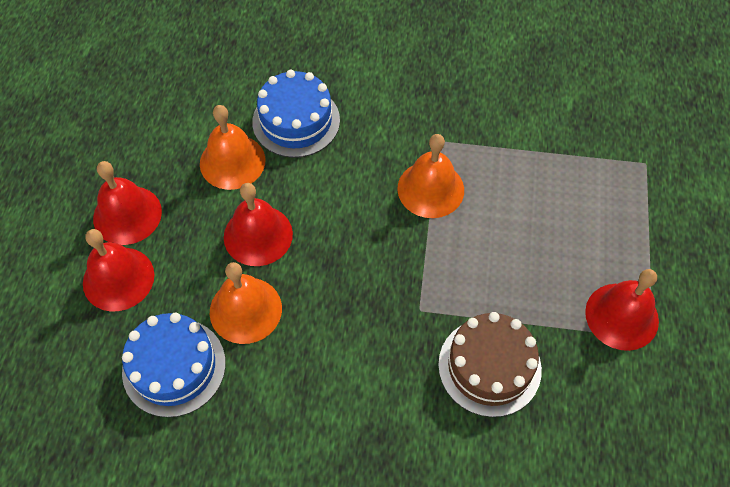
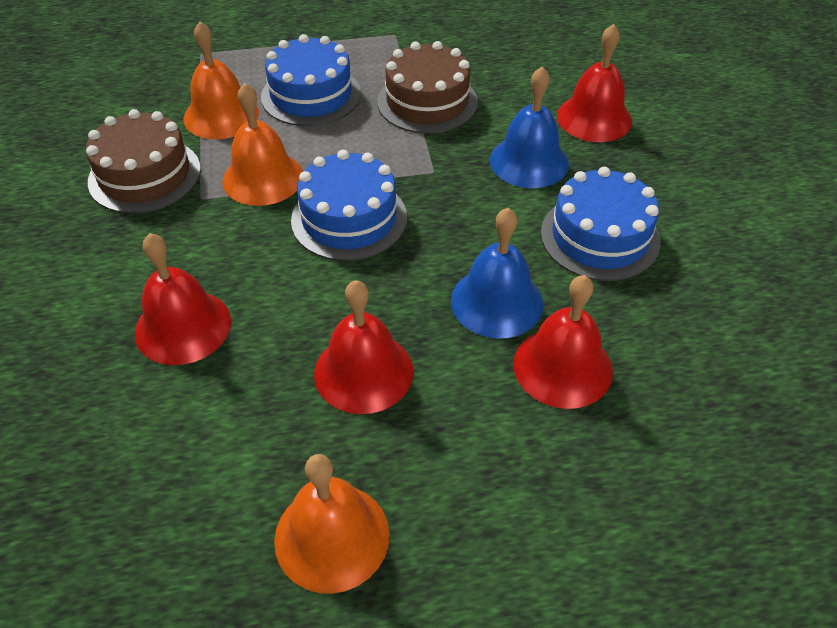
blue bell: none = 0 -> [451,208,543,339] [490,67,569,188] = 2
blue cake: [122,313,226,417] [252,70,340,158] = 2 -> [261,34,361,126] [291,150,407,261] [541,167,660,281] = 3
brown cake: [438,312,542,417] = 1 -> [86,109,201,214] [377,41,478,134] = 2

